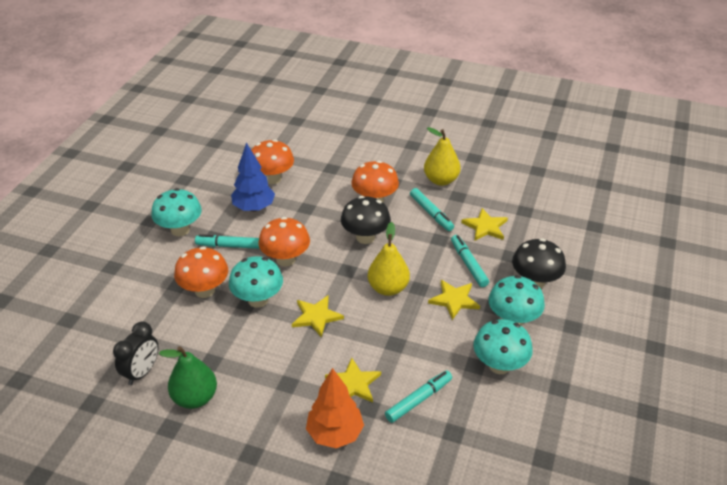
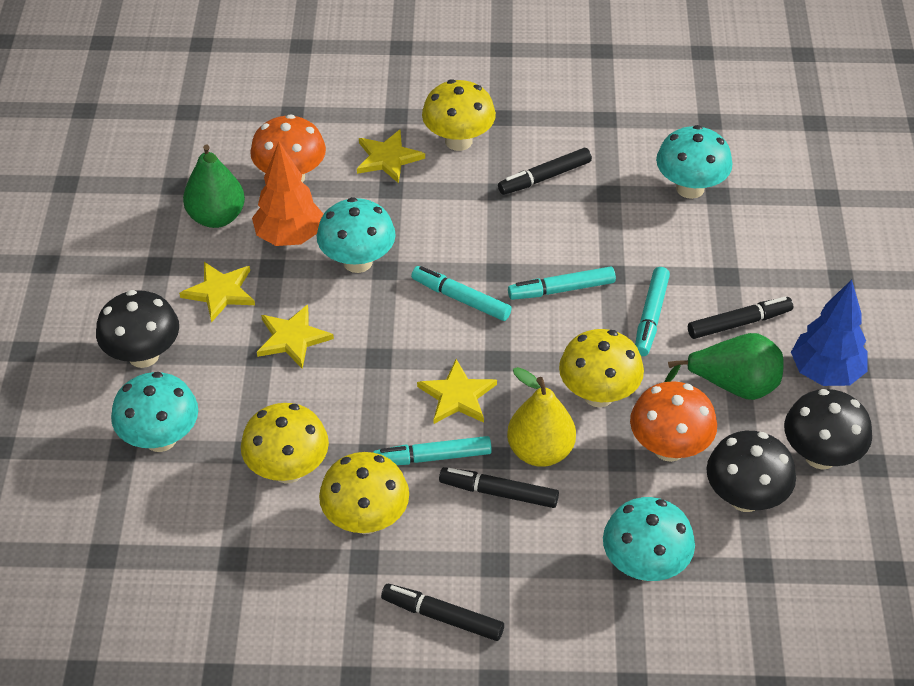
black clock: [113,322,158,385] = 1 -> none = 0
black marker: none = 0 -> [381,584,504,641] [439,467,559,508] [498,148,592,195] [688,297,793,339] = 4
black mushroom: [341,196,391,244] [512,238,566,289] = 2 -> [96,290,179,368] [706,431,796,512] [784,389,872,470] = 3
green pear: [159,346,217,409] = 1 -> [183,144,245,228] [665,333,784,400] = 2
orange mushroom: [174,246,228,298] [251,139,294,184] [258,217,310,267] [351,160,399,203] = 4 -> [250,114,326,182] [630,381,717,462] = 2
yellow mushroom: none = 0 -> [241,403,329,483] [319,452,409,534] [422,79,496,151] [559,329,644,407] = 4
yellow pear: [368,222,410,296] [424,127,460,186] = 2 -> [507,367,576,467] = 1

